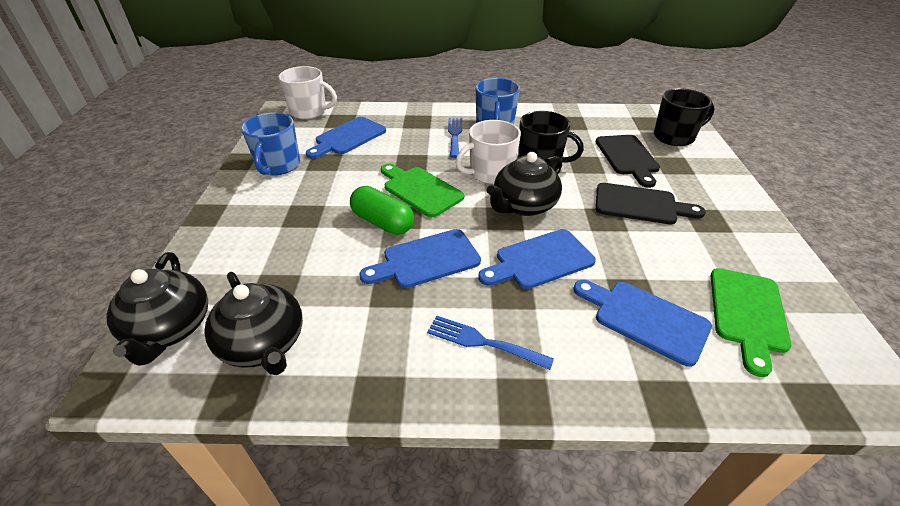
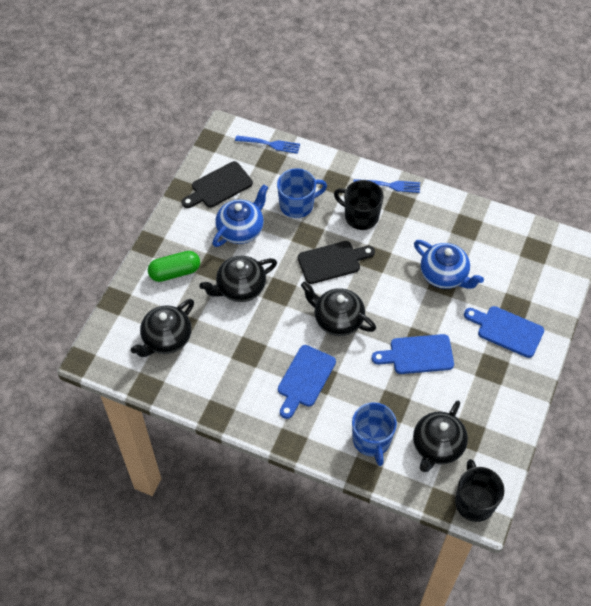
black teapot: [106,252,208,366] [205,272,303,375] [487,152,562,216] = 3 -> [131,299,194,357] [199,256,277,302] [301,281,376,336] [413,401,468,472] = 4
blue cutting board: [306,117,386,159] [359,229,481,288] [478,229,596,289] [573,280,712,367] = 4 -> [278,345,336,419] [372,334,454,374] [464,306,544,358] = 3
blue teapot: none = 0 -> [212,184,268,247] [414,240,484,289] = 2
green cutting board: [381,164,464,217] [710,268,792,377] = 2 -> none = 0
white mug: [278,66,337,119] [455,120,521,184] = 2 -> none = 0

